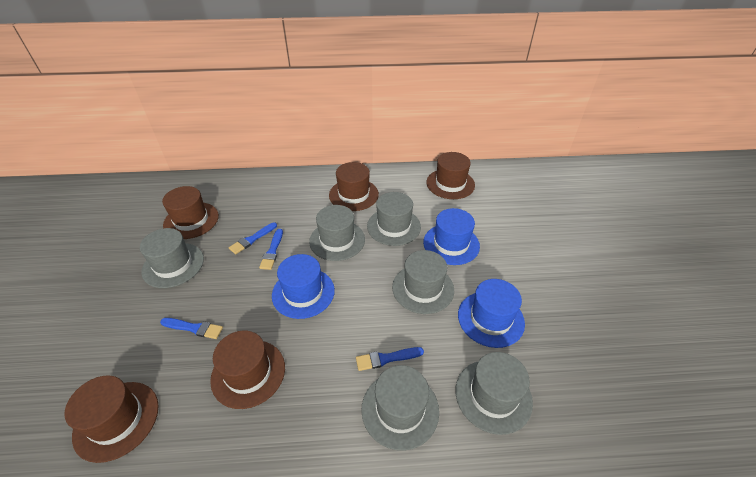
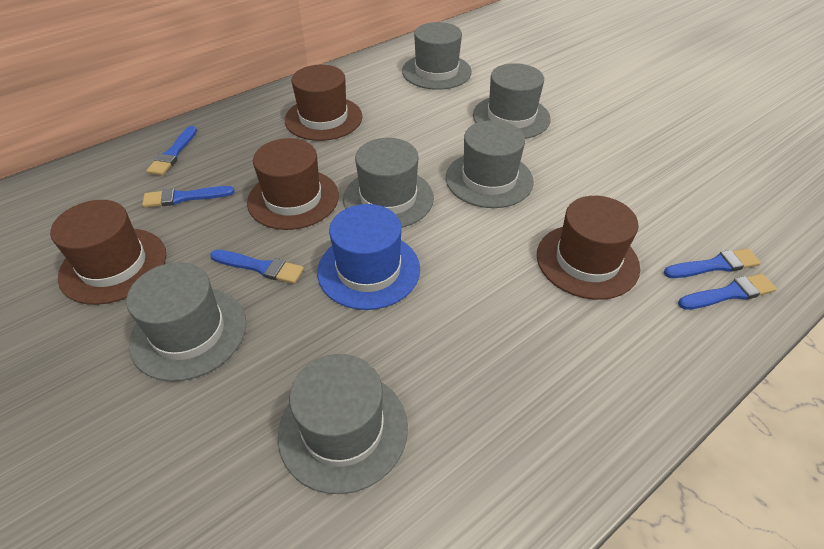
blue brush: [160,318,223,339] [229,222,277,254] [259,229,283,270] [356,347,424,371] = 4 -> [142,186,235,208] [146,126,197,176] [210,250,304,284] [664,248,761,278] [678,274,777,310] = 5
blue hat: [272,254,335,319] [423,208,480,265] [458,279,525,348] = 3 -> [317,204,420,310] = 1
brown hat: [65,375,159,463] [162,186,219,239] [210,331,285,409] [329,162,379,211] [426,152,475,199] = 5 -> [50,200,166,305] [247,138,339,230] [285,65,362,141] [537,196,640,300] = 4

